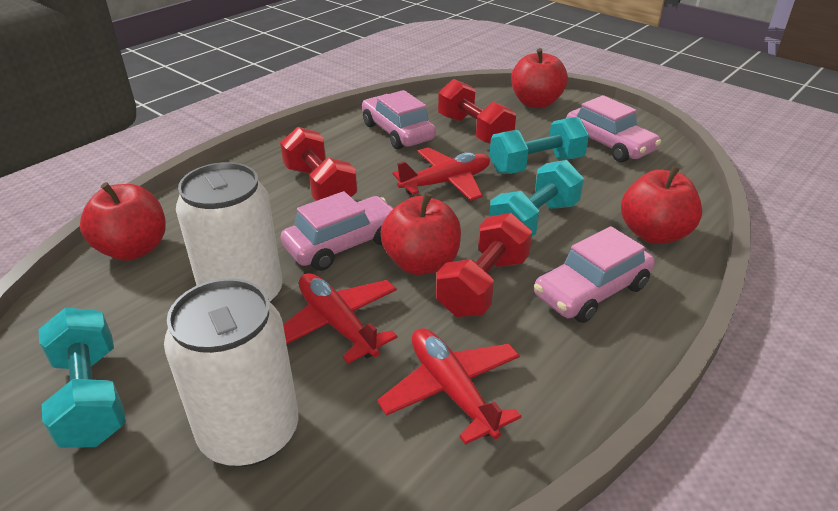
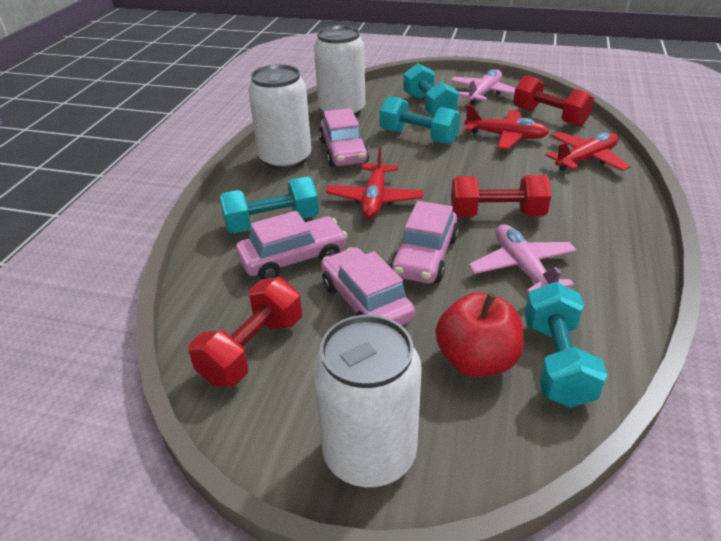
pink plane: none = 0 -> [450,69,515,105] [468,224,577,293] = 2
red apple: [80,182,166,261] [381,193,461,275] [511,48,568,108] [621,165,702,244] = 4 -> [436,292,524,377] = 1
turquoise dumbbell: [39,307,126,448] [489,160,584,237] [490,117,589,174] = 3 -> [219,177,319,233] [380,96,460,145] [403,63,459,116] [524,282,607,408] = 4
white can: [164,278,299,467] [176,162,283,304] = 2 -> [248,64,311,170] [313,315,422,487] [314,25,365,117] = 3

